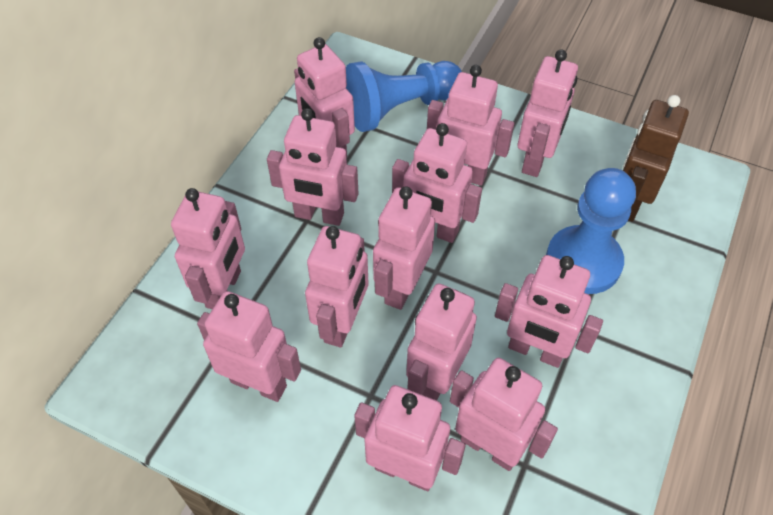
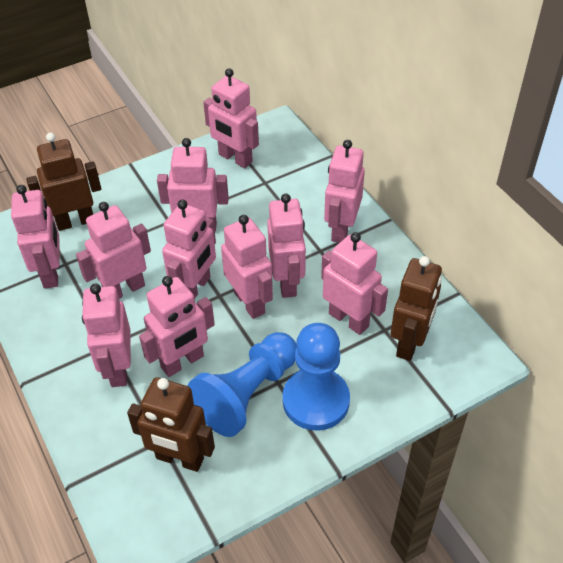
brown robot: [623,95,689,222] = 1 -> [26,133,101,231] [127,377,215,472] [390,256,442,361] = 3
pink robot: [171,188,245,309] [197,291,301,402] [267,108,359,226] [294,37,355,158] [305,226,369,348] [354,385,466,491] [373,186,435,310] [392,123,482,243] [406,283,477,401] [427,65,514,186] [450,358,558,471] [495,255,603,368] [518,49,578,177] = 13 -> [11,185,60,288] [76,202,151,299] [82,283,131,387] [139,276,215,377] [157,138,229,232] [162,200,216,299] [203,68,259,168] [221,215,273,319] [267,194,306,298] [321,232,388,335] [324,140,365,243] = 11

